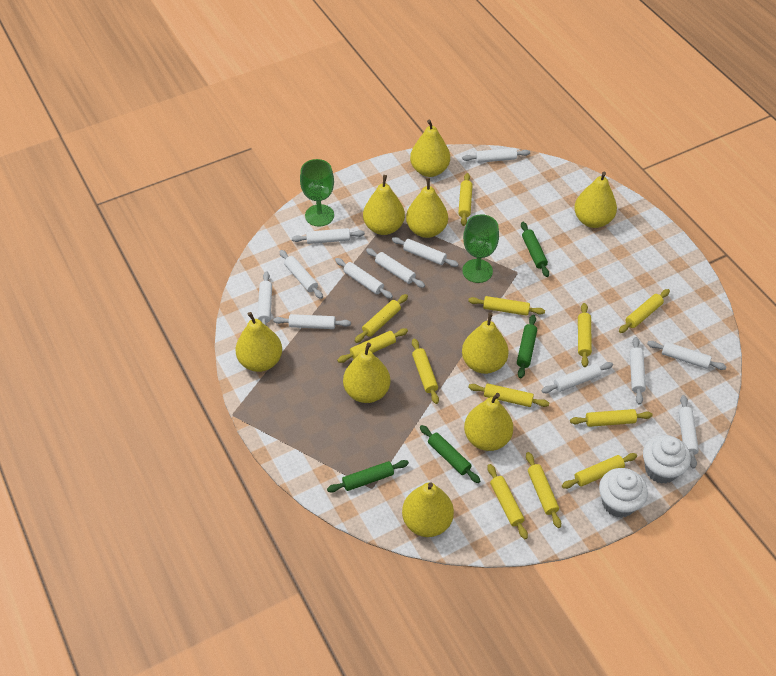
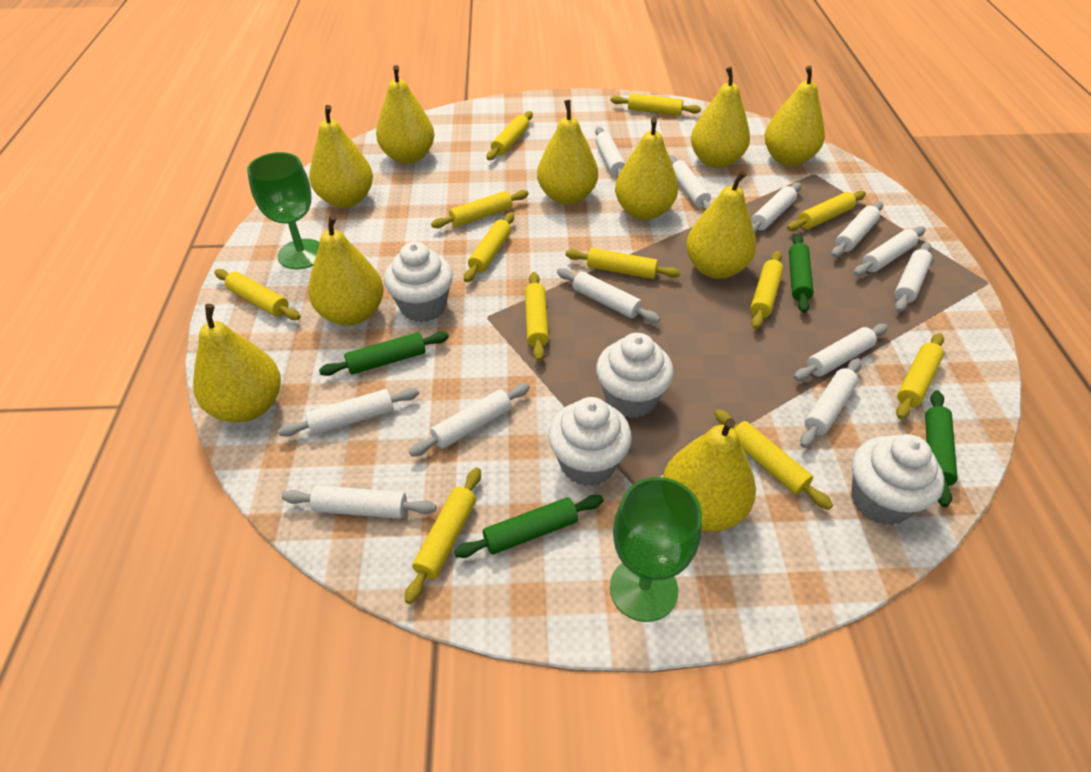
white cupcake: [599,468,648,518] [643,435,691,484] = 2 -> [384,242,453,322] [548,397,632,486] [596,333,674,418] [851,434,944,525] = 4
yellow pear: [236,312,282,372] [343,343,390,403] [363,175,405,235] [402,482,454,537] [406,177,448,238] [410,119,450,177] [462,313,509,374] [464,393,513,451] [574,172,617,228] = 9 -> [193,304,281,422] [308,215,384,326] [309,105,373,208] [376,65,435,164] [537,100,598,205] [615,117,678,220] [663,418,756,532] [686,170,756,279] [691,67,750,168] [765,66,825,166] = 10

